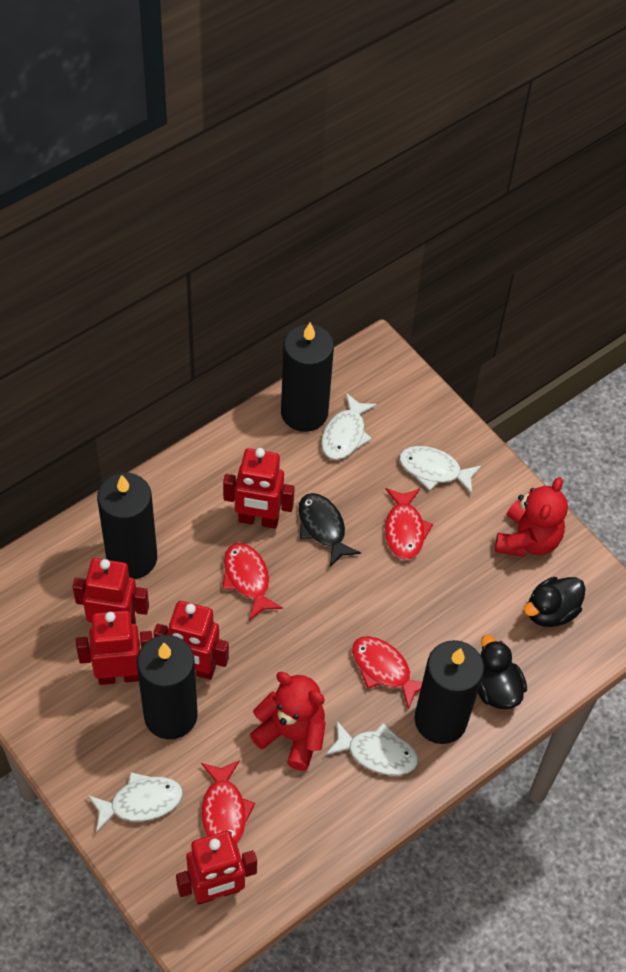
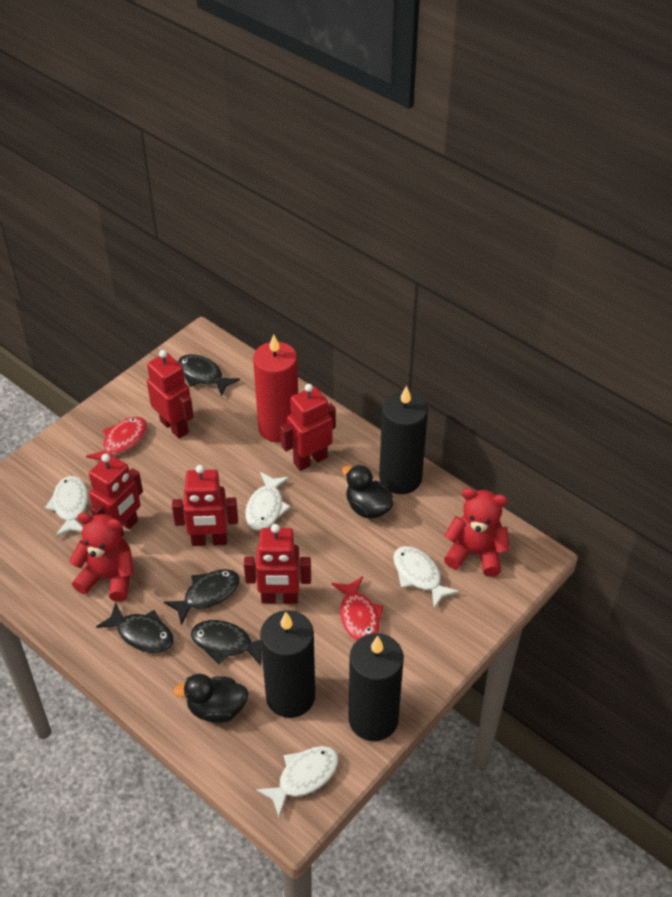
black candle: [97,473,157,579] [137,635,198,739] [281,323,334,432] [414,640,484,744] = 4 -> [260,610,315,718] [348,633,404,741] [379,386,428,494] = 3
black fish: [298,493,361,568] = 1 -> [96,602,174,653] [164,569,240,625] [178,354,240,397] [191,620,262,666] = 4
red candle: none = 0 -> [253,335,298,443] = 1
red fish: [201,760,255,843] [222,543,283,621] [352,636,422,710] [385,488,433,560] = 4 -> [86,417,147,460] [331,576,384,641] = 2

